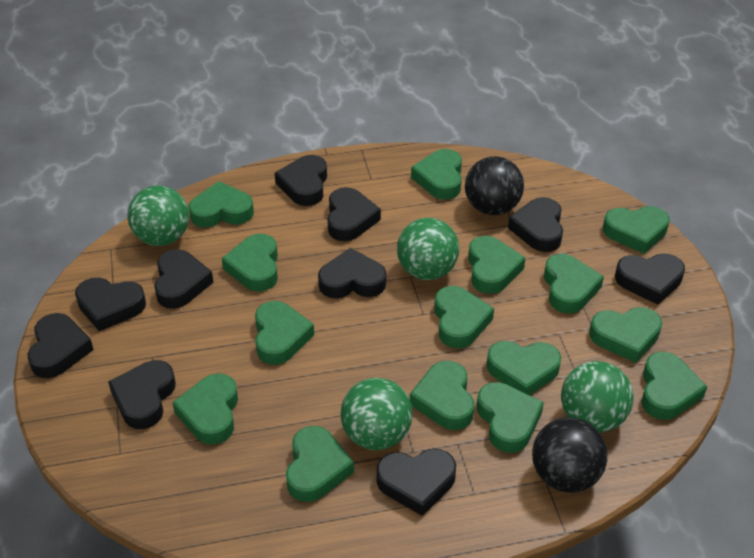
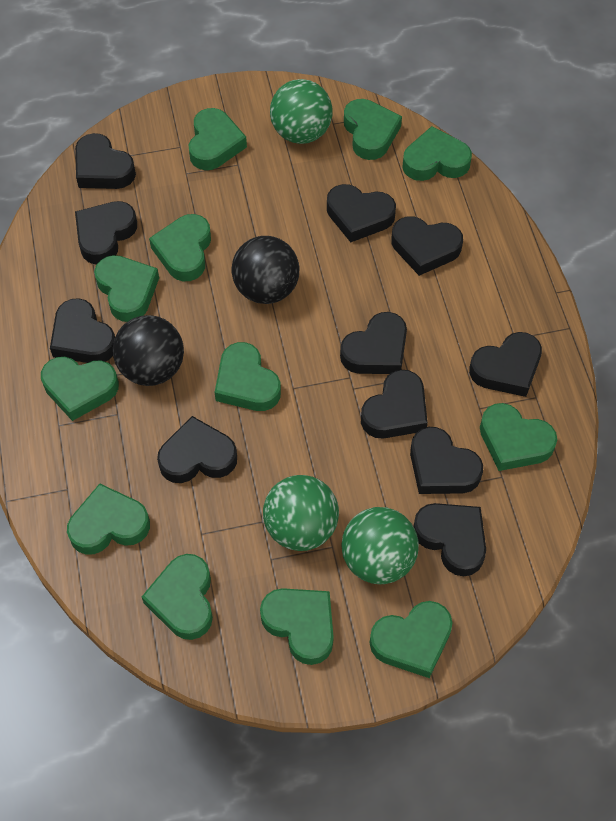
black heart: [28,313,94,378] [75,278,146,331] [108,360,176,429] [154,249,213,309] [275,155,327,206] [318,248,386,299] [327,187,381,241] [376,449,456,516] [508,197,563,252] [615,253,685,305] = 10 -> [50,298,115,363] [75,133,136,189] [75,201,137,264] [157,416,237,483] [327,184,396,242] [340,312,407,374] [361,370,428,439] [391,216,463,276] [410,427,483,494] [413,503,486,576] [469,332,542,397] = 11
green ball: [128,185,189,246] [340,378,413,450] [397,218,459,280] [561,361,634,432] = 4 -> [263,475,339,551] [270,79,333,144] [341,507,419,584] = 3
green heart: [172,373,238,445] [188,181,254,228] [222,234,278,292] [255,301,314,365] [286,426,354,502] [410,361,474,430] [411,149,462,200] [434,286,494,348] [468,236,525,294] [477,382,544,453] [486,341,561,395] [544,254,604,314] [589,307,662,363] [603,206,670,254] [641,352,707,420] = 15 -> [41,357,119,421] [67,483,150,555] [94,255,159,322] [142,554,213,640] [149,214,211,281] [189,108,247,170] [215,342,281,411] [260,588,334,665] [344,99,402,160] [369,601,453,678] [402,126,472,181] [480,403,557,471] = 12

